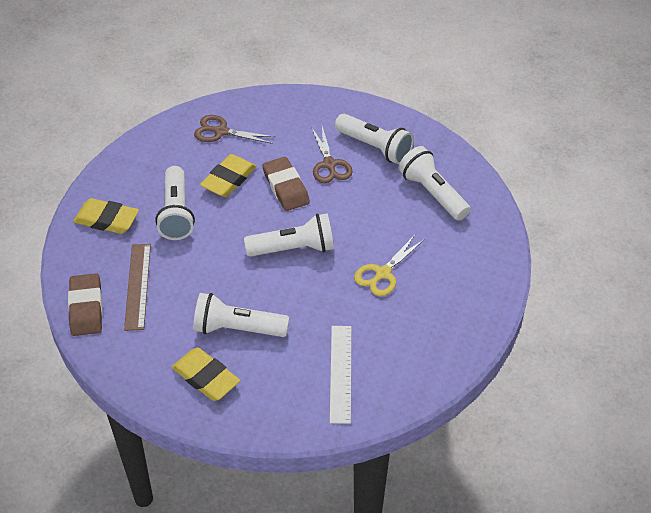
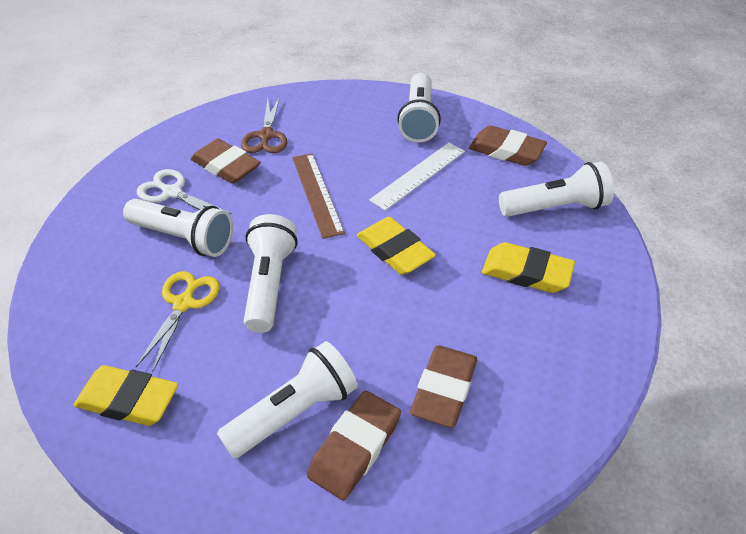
brown eraser: [68,273,103,336] [262,157,310,211] = 2 -> [191,139,261,184] [307,390,401,500] [410,346,477,428] [469,125,547,166] = 4
brown scissors: [194,115,276,144] [311,126,353,183] = 2 -> [241,97,288,153] = 1
white scissors: none = 0 -> [137,169,231,214] = 1

